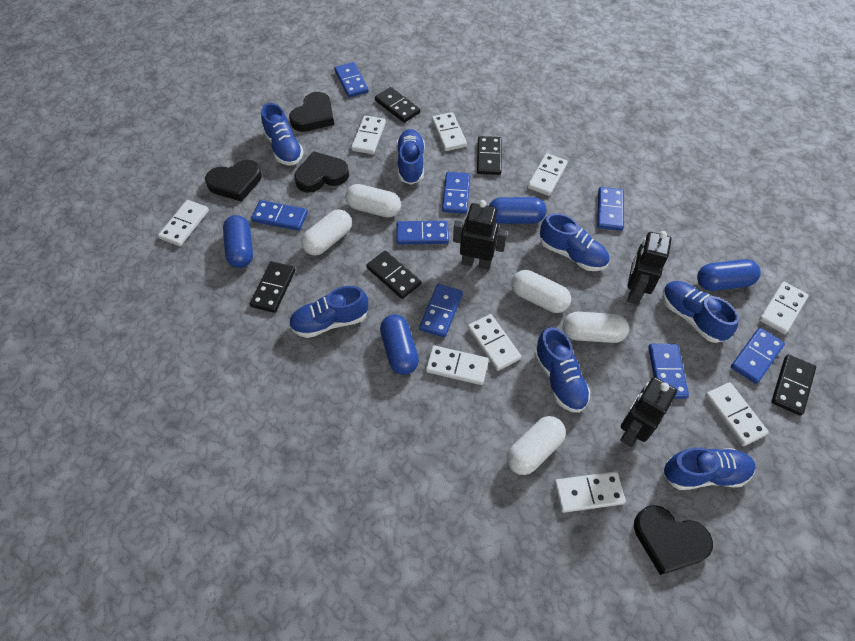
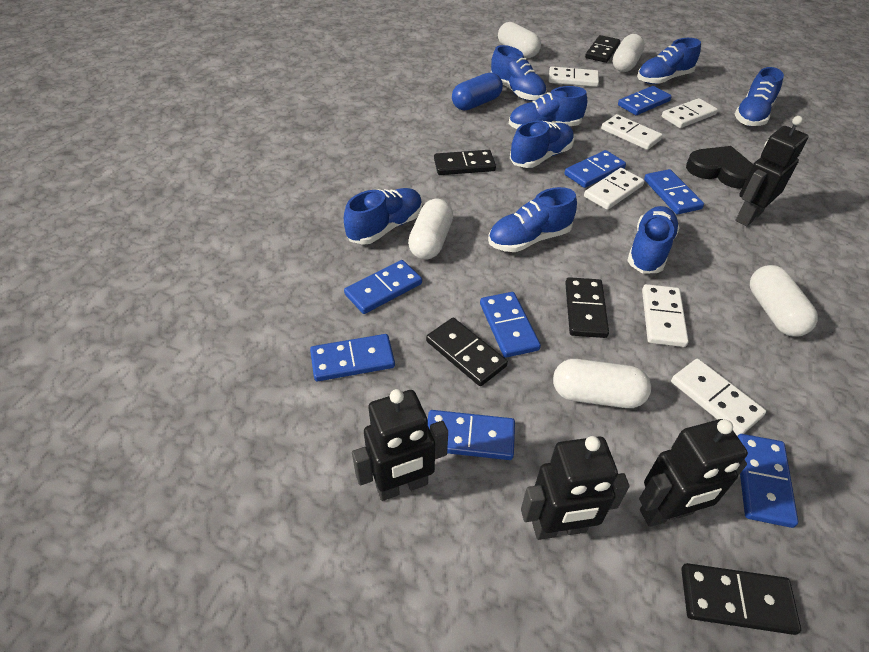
black heart: [205,160,262,202] [289,92,334,132] [294,151,349,193] [634,505,713,575] = 4 -> [686,146,753,189] = 1
black robot: [453,200,507,270] [620,377,677,447] [627,231,671,305] = 3 -> [352,389,448,501] [521,436,630,540] [639,419,748,527] [736,116,809,227] = 4
blue capsule: [223,215,253,268] [380,314,419,375] [489,197,546,224] [697,259,761,291] = 4 -> [452,72,503,110] = 1
blue shoe: [261,103,304,165] [289,286,368,338] [396,129,425,185] [534,327,591,413] [540,213,609,271] [662,281,739,343] [664,447,756,490] = 7 -> [344,188,422,245] [488,187,577,252] [491,45,547,101] [509,86,587,129] [510,121,574,168] [627,206,680,274] [637,38,701,84] [735,67,784,126] = 8
white domino: [158,200,209,246] [351,115,386,154] [426,345,489,385] [432,112,467,151] [468,314,521,371] [528,153,568,196] [554,472,626,513] [705,382,769,446] [759,282,809,334] = 9 -> [549,66,599,87] [584,168,645,210] [601,114,663,150] [642,284,689,347] [662,98,718,128] [671,359,766,436] = 6

